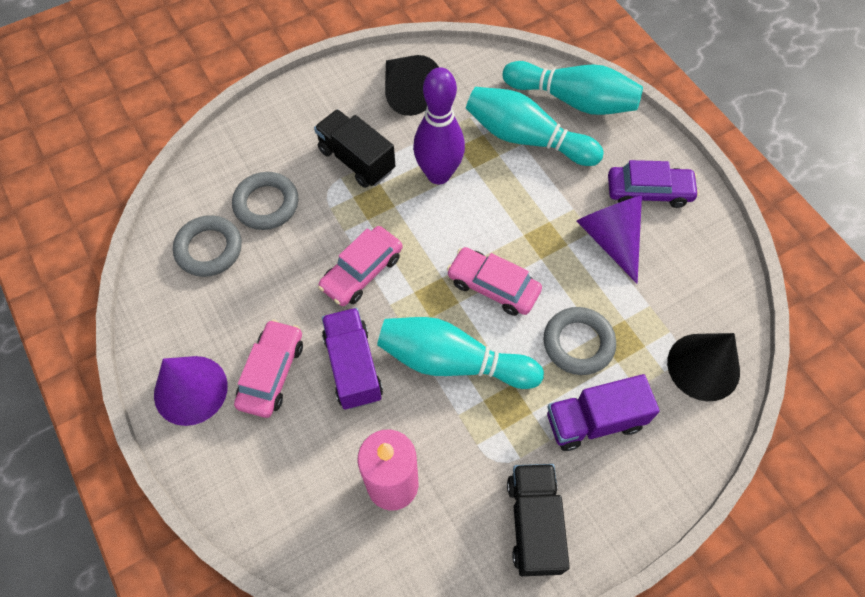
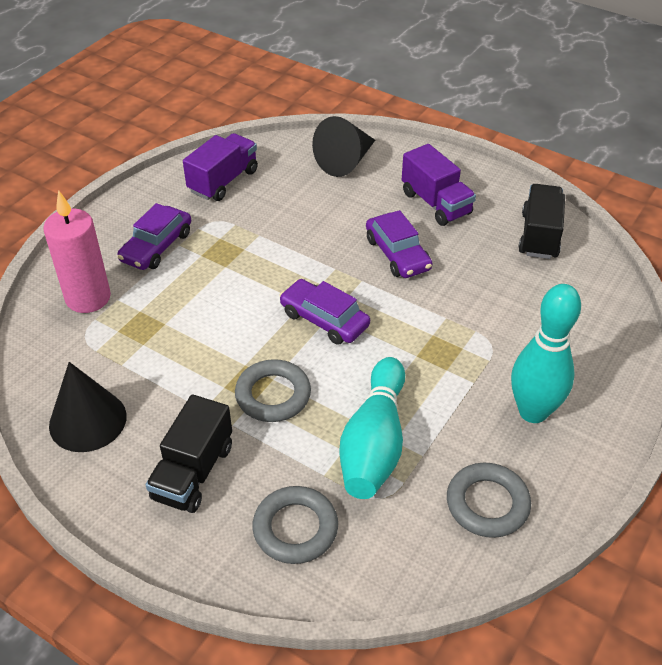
pink car: [234,320,303,418] [318,226,402,306] [447,247,542,316] = 3 -> none = 0
purple bowling pin: [413,67,465,184] = 1 -> none = 0
purple car: [608,160,699,208] = 1 -> [117,203,191,270] [279,279,370,345] [366,210,433,278] = 3
purple cone: [154,356,228,426] [577,196,642,284] = 2 -> none = 0
turquoise bowling pin: [377,317,544,389] [466,87,604,166] [503,61,643,115] = 3 -> [339,357,405,499] [511,284,581,423] = 2

